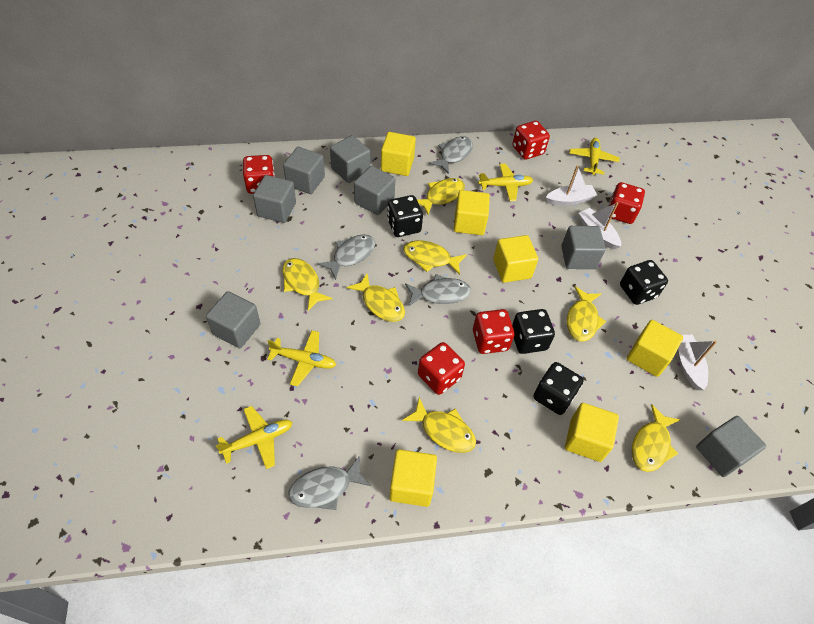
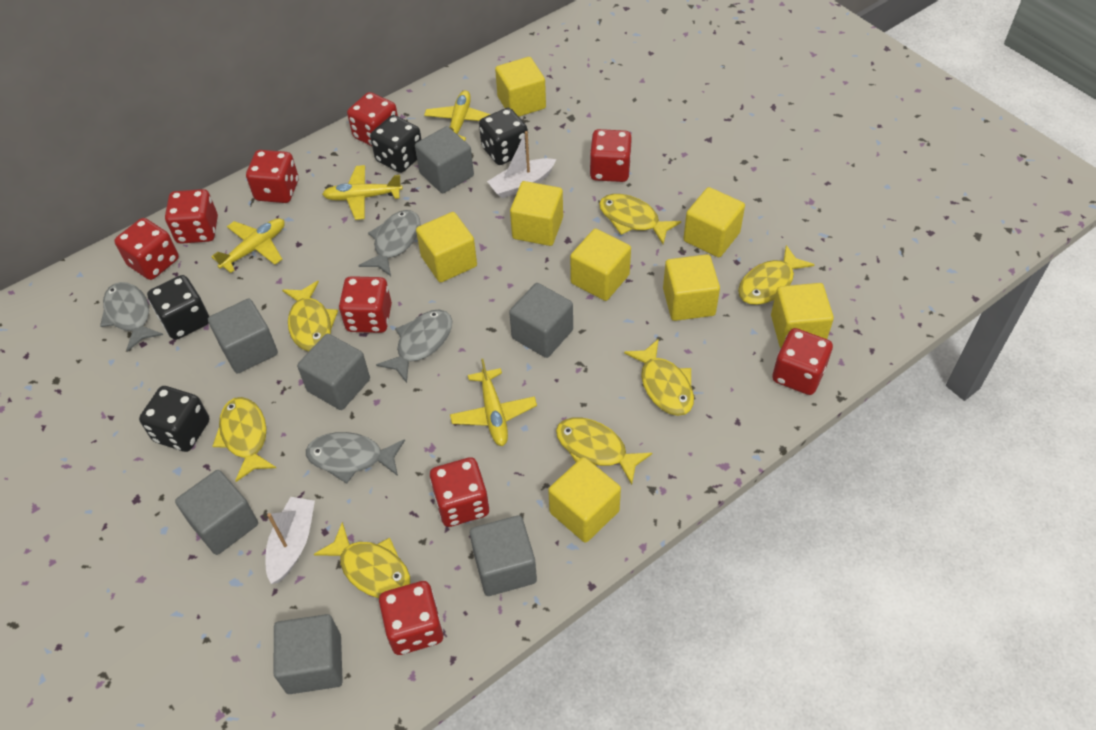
red dice: [243,155,275,194] [418,342,465,395] [473,309,514,354] [512,121,550,160] [609,182,645,224] = 5 -> [114,218,179,280] [165,189,218,244] [246,150,299,203] [339,276,392,333] [347,92,398,146] [379,581,443,655] [430,457,489,527] [590,129,632,182] [772,328,833,395] = 9
white boat: [546,165,597,206] [579,202,621,249] [677,335,717,390] = 3 -> [266,497,315,584] [487,131,556,198] = 2
yellow cube: [381,132,416,176] [389,449,437,507] [454,190,490,235] [493,235,538,283] [565,403,619,462] [627,320,683,377] = 6 -> [416,212,477,282] [495,57,546,116] [510,181,563,246] [548,457,621,543] [570,229,631,301] [663,254,720,321] [683,187,745,257] [771,283,834,348] = 8

